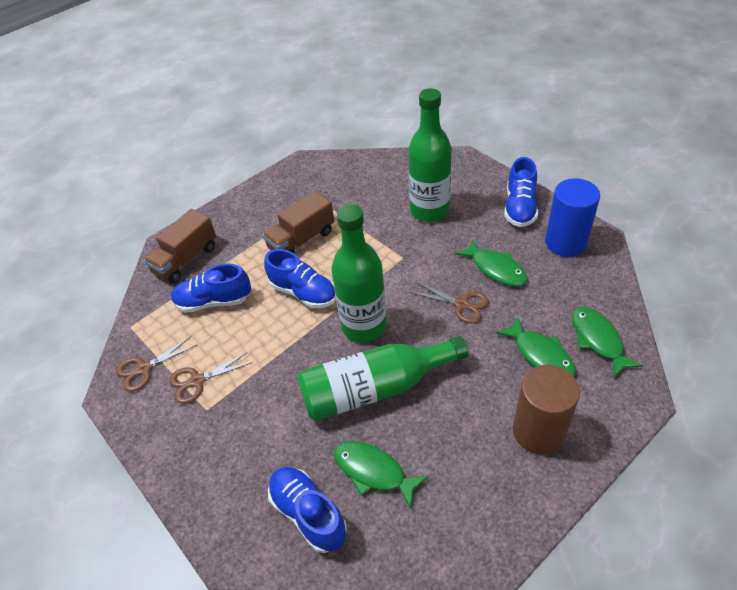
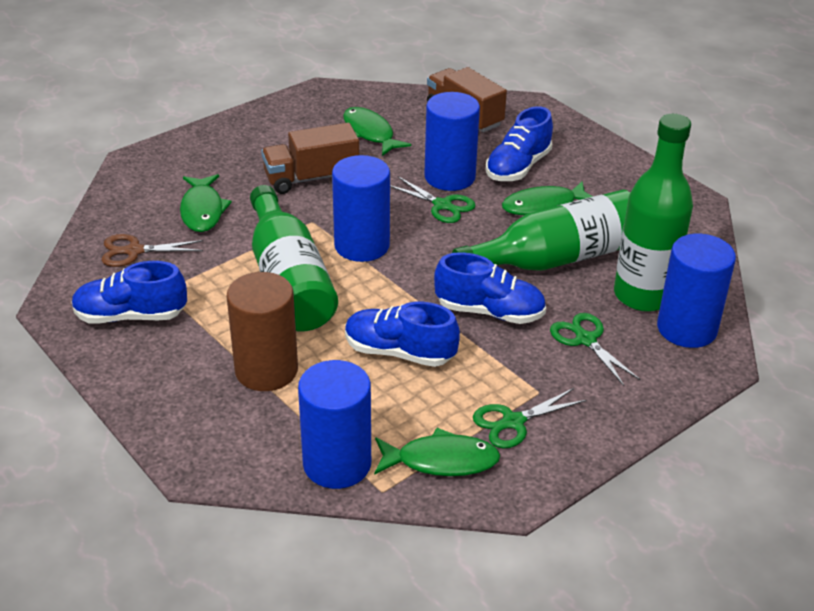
blue cylinder: [545,178,600,257] = 1 -> [298,360,371,489] [332,155,390,262] [424,92,480,191] [657,234,736,348] = 4
brown scissors: [116,336,197,392] [169,352,253,404] [410,282,489,323] = 3 -> [101,234,203,267] = 1
green scissors: none = 0 -> [390,177,476,223] [473,388,586,449] [550,313,641,386] = 3

